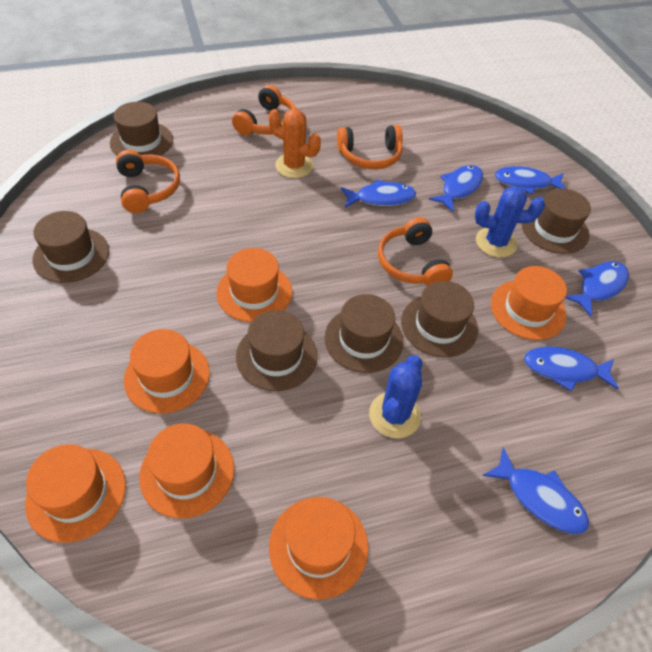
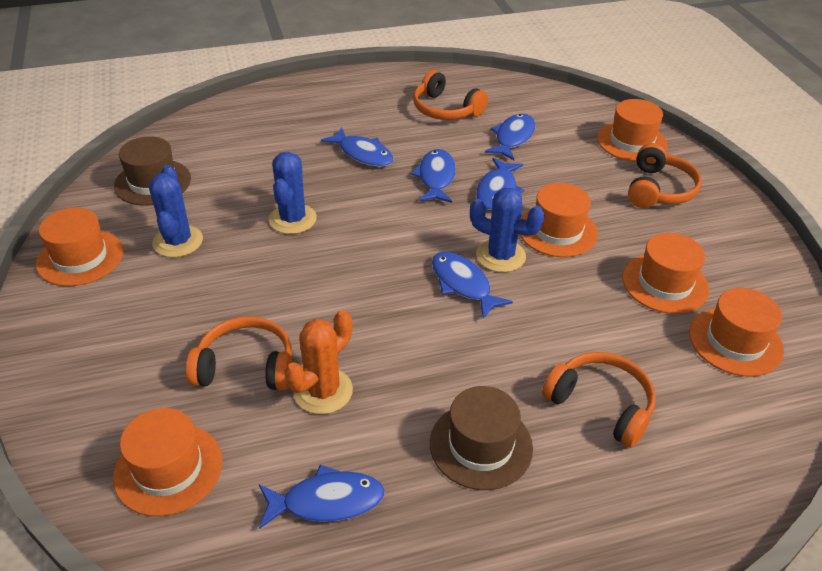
blue cactus: [369,355,422,438] [475,186,545,257] = 2 -> [149,165,203,257] [269,152,317,234] [470,188,545,272] = 3
brown hat: [33,211,109,283] [110,102,173,156] [236,310,318,391] [325,294,404,373] [401,281,478,357] [522,188,591,254] = 6 -> [114,136,191,206] [430,386,533,490] = 2

